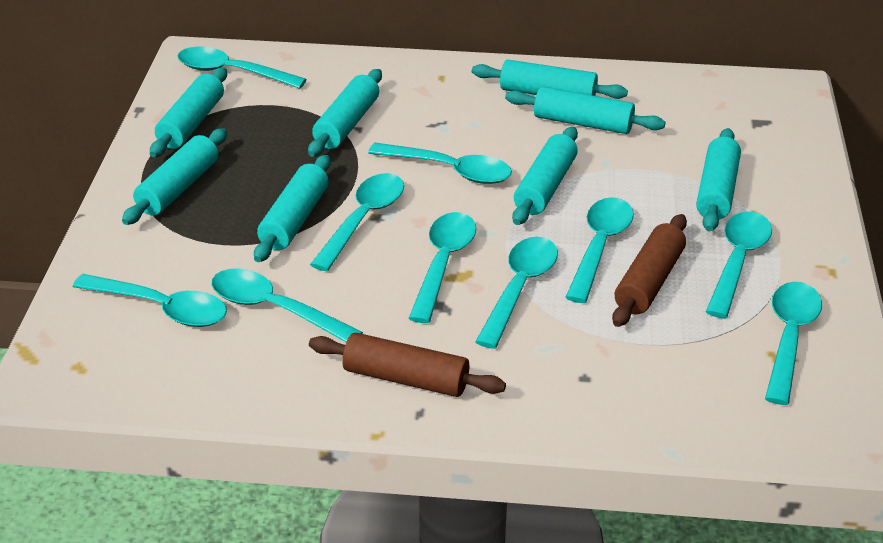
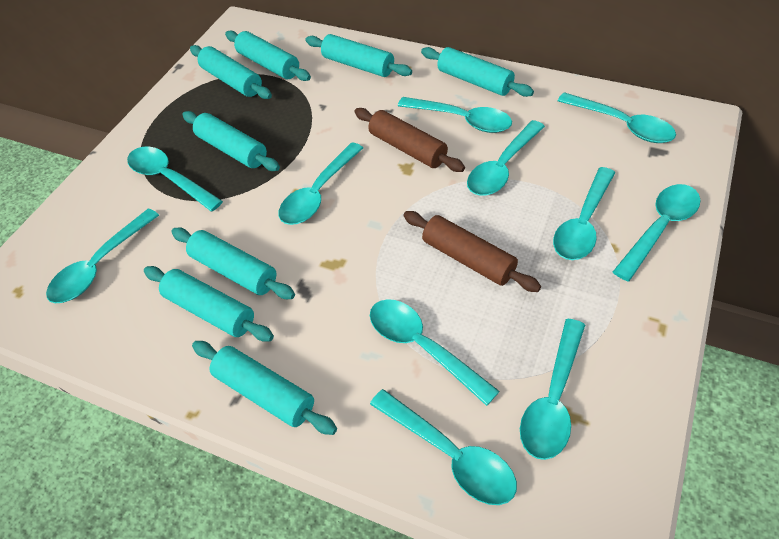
turquoise spoon: [73,274,227,327] [178,47,307,89] [212,268,363,342] [310,173,404,271] [368,143,512,184] [408,212,476,323] [475,237,558,349] [565,197,634,303] [706,211,772,318] [765,282,822,405] = 10 -> [46,209,159,303] [127,147,223,211] [279,142,363,225] [370,299,500,406] [370,389,517,505] [398,97,512,133] [467,120,545,196] [520,319,585,460] [553,167,615,260] [558,92,676,143] [613,184,701,281] = 11

